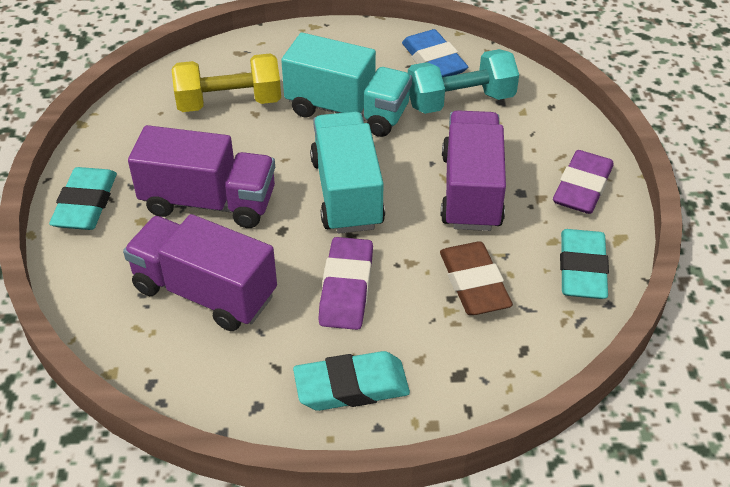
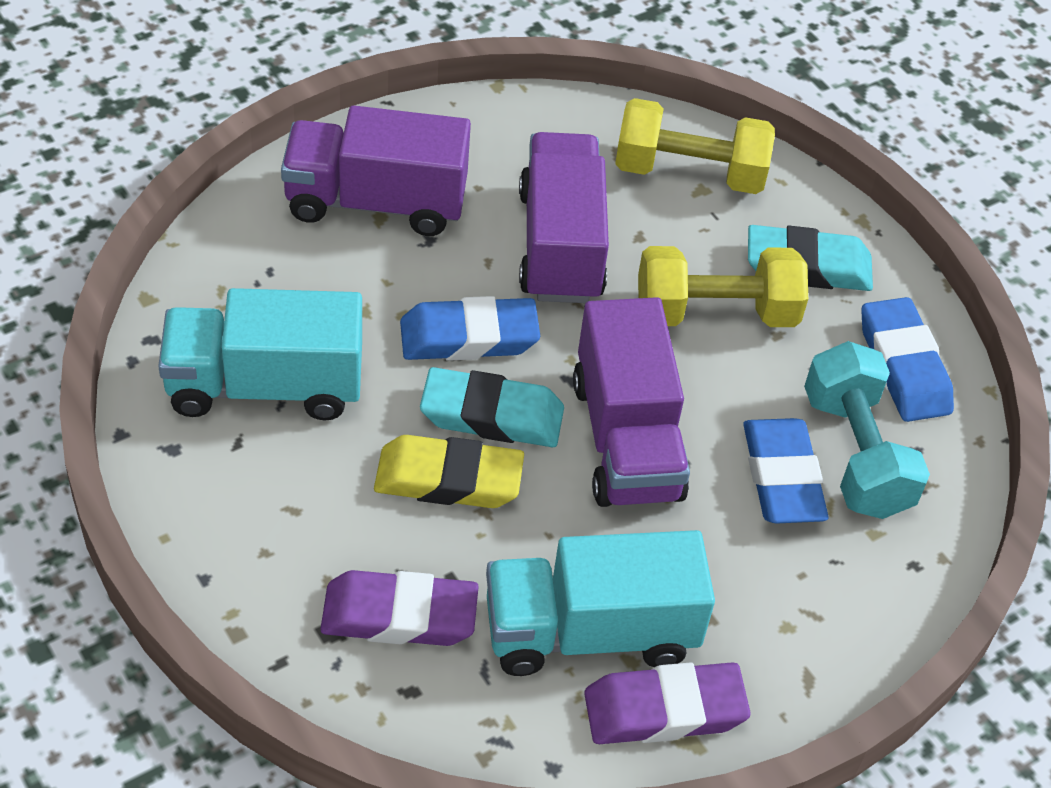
blue eraser: [402,29,468,77] = 1 -> [400,296,540,361] [743,418,829,524] [861,297,954,422] = 3
brown eraser: [440,241,513,315] = 1 -> none = 0
turquoise eraser: [49,167,117,230] [293,351,410,411] [560,229,609,299] = 3 -> [420,367,564,447] [748,225,873,291] = 2
yellow dumbbell: [172,53,281,112] = 1 -> [615,98,775,194] [638,246,808,327] = 2
yellow eraser: none = 0 -> [374,435,524,508] = 1

